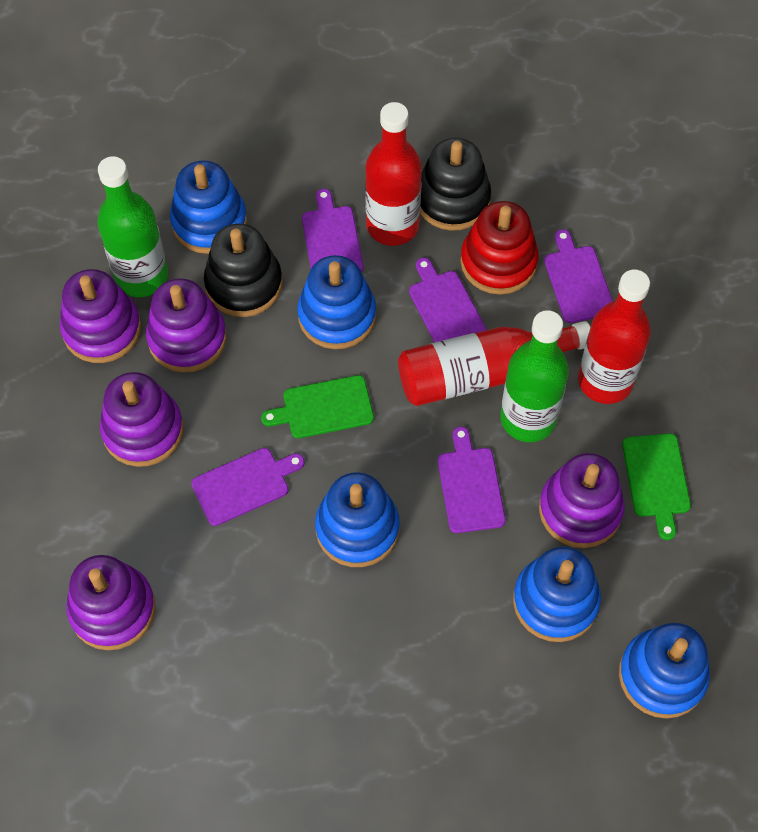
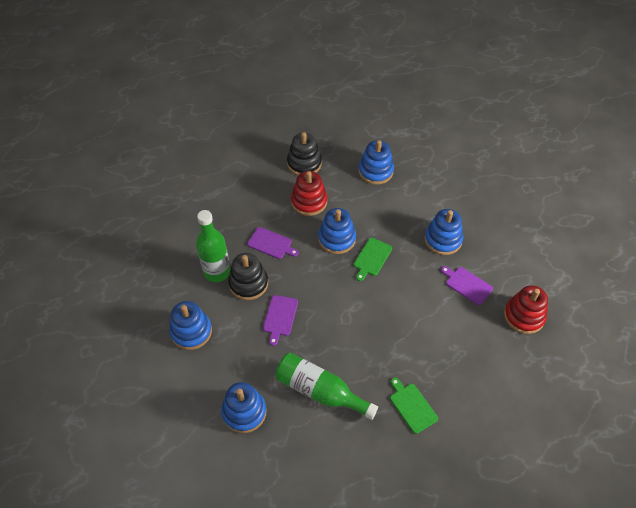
purple cutting board: [191,448,305,526] [302,189,363,272] [409,258,487,343] [438,427,506,533] [544,229,613,323] = 5 -> [247,227,298,259] [263,295,298,346] [441,266,493,305] = 3
purple stacking toy: [60,269,141,363] [66,555,156,650] [100,372,183,467] [146,278,227,373] [539,453,625,548] = 5 -> none = 0
red bottle: [365,102,422,246] [398,321,590,406] [578,269,651,404] = 3 -> none = 0
red stacking toy: [460,201,539,295] = 1 -> [291,171,327,216] [504,285,548,334] = 2

